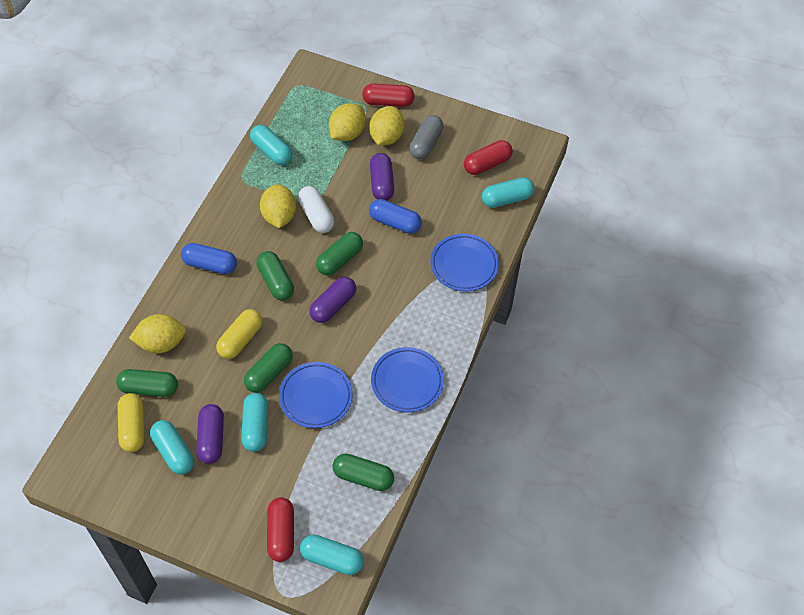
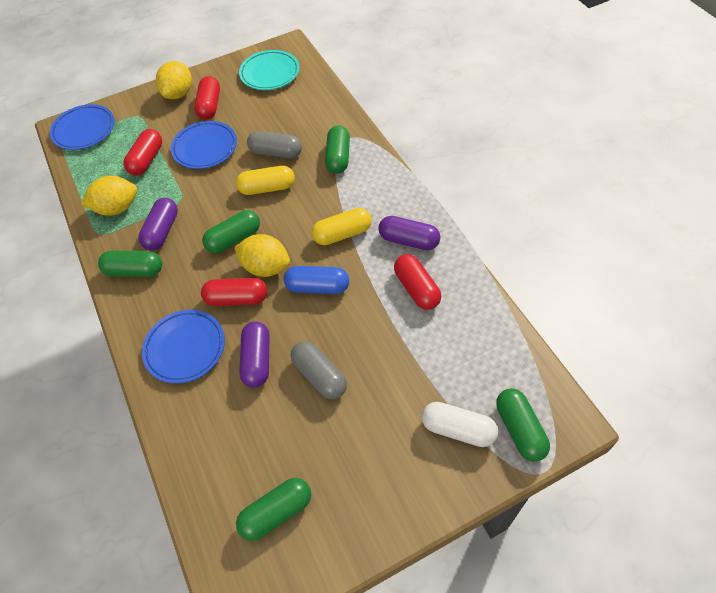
blue capsule: [181,243,237,274] [369,199,422,234] = 2 -> [284,266,349,294] = 1
grey capsule: [409,115,443,160] = 1 -> [247,131,302,158] [291,341,347,399] = 2
red capsule: [267,497,294,562] [362,83,415,107] [464,140,513,175] = 3 -> [123,129,162,176] [194,76,220,120] [201,278,267,306] [394,254,441,310] = 4
turquoise capsule: [150,420,194,475] [241,393,268,452] [250,125,292,165] [300,535,364,575] [482,177,535,208] = 5 -> none = 0
turquoise plate: none = 0 -> [239,50,300,90] = 1
yellow lemon: [129,314,186,353] [260,184,296,228] [329,103,366,141] [369,106,405,145] = 4 -> [81,176,137,216] [156,61,192,99] [234,234,290,277] = 3

